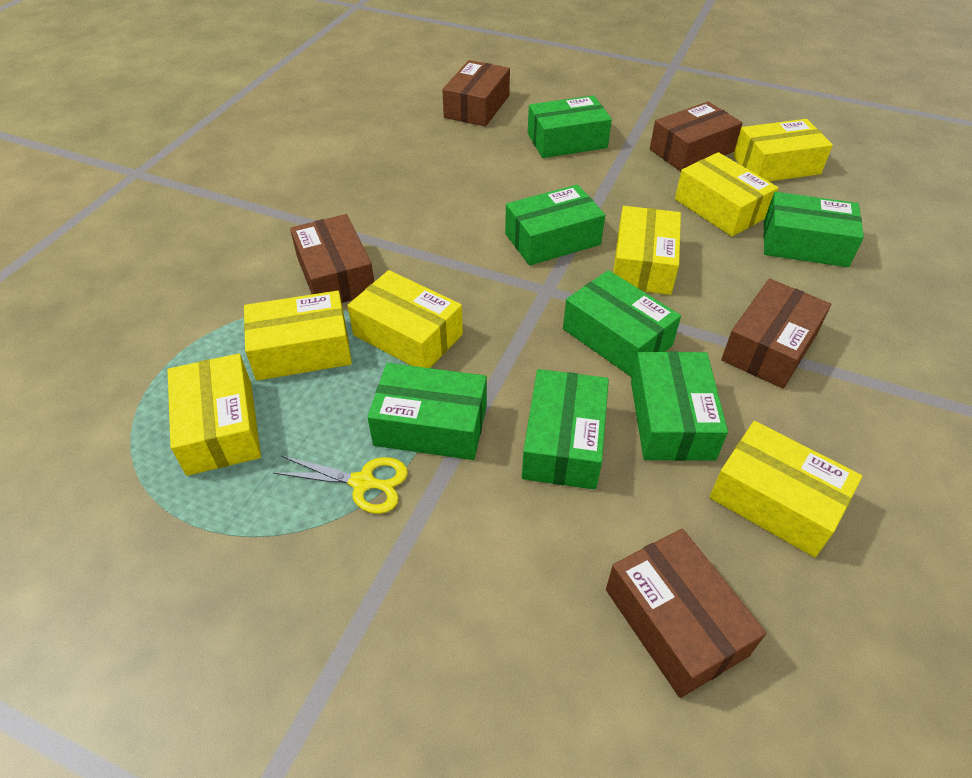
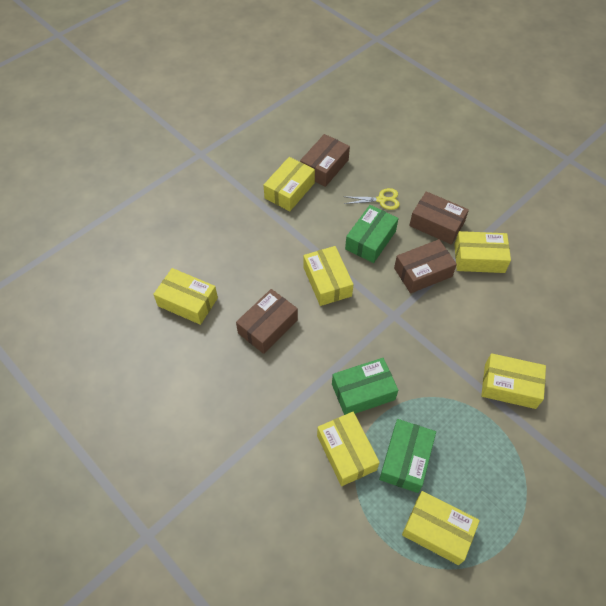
brown box: [290,214,374,303] [442,60,510,126] [606,529,766,698] [650,101,743,171] [721,279,831,389] = 5 -> [236,289,298,354] [300,134,350,187] [394,239,457,294] [409,191,469,245] = 4
green box: [367,363,487,460] [505,184,605,266] [522,369,609,490] [528,95,612,158] [563,270,681,377] [631,351,728,461] [764,192,864,267] = 7 -> [332,358,398,415] [345,205,399,263] [379,419,436,493] = 3

